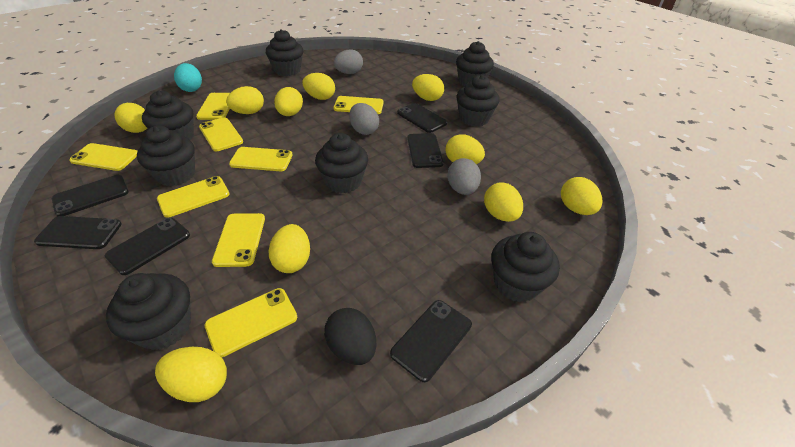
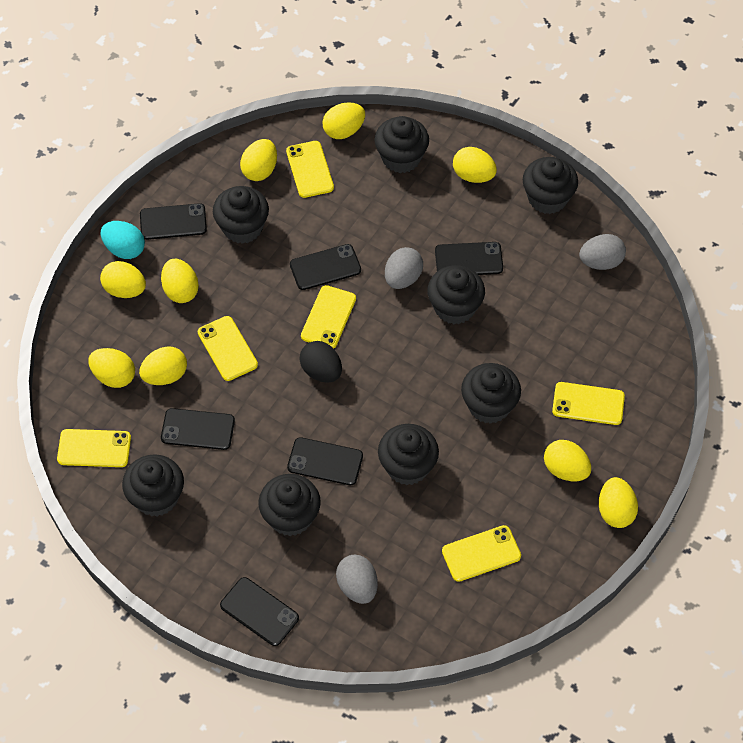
yellow egg: [114,103,147,133] [155,347,227,402] [226,86,264,114] [269,224,310,273] [274,87,303,116] [302,73,335,100] [412,74,444,101] [446,134,485,164] [484,182,523,222] [561,177,603,215] = 10 -> [88,348,135,388] [100,261,146,298] [139,346,187,385] [161,259,199,303] [240,139,277,181] [323,102,365,139] [453,147,497,183] [544,440,591,481] [599,477,638,528] = 9
yellow phone: [69,143,138,171] [157,176,229,218] [196,93,230,120] [199,117,243,151] [204,288,297,358] [212,213,265,267] [229,147,293,171] [333,96,384,114] = 8 -> [57,429,131,467] [198,316,258,381] [286,141,334,198] [301,285,356,349] [442,525,521,582] [552,382,625,425] = 6

